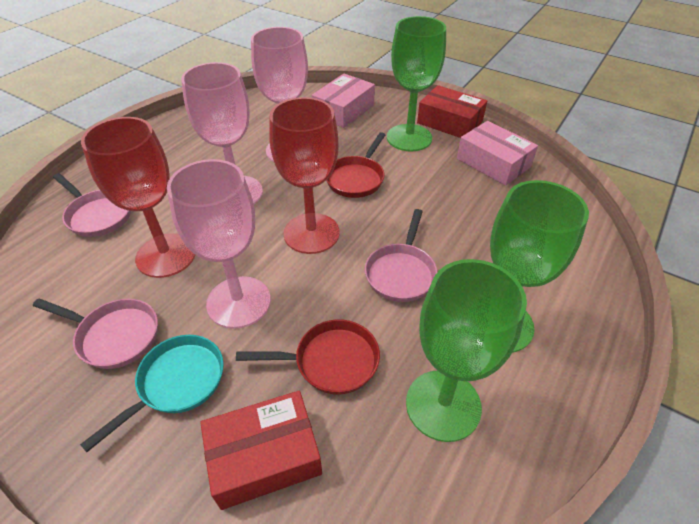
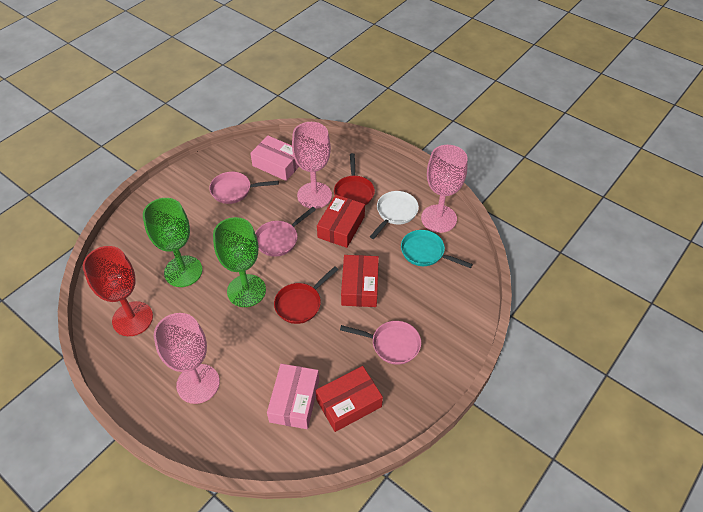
green goblet: [387,16,446,151] [406,259,527,442] [490,180,589,353] = 3 -> [143,198,203,287] [213,217,266,307] = 2
red box: [200,391,322,510] [417,85,487,138] = 2 -> [316,366,383,432] [317,195,365,248] [341,255,379,307] = 3
red goblet: [81,117,195,278] [269,97,340,254] = 2 -> [83,246,153,336] = 1
white pan: none = 0 -> [370,191,419,239] = 1

